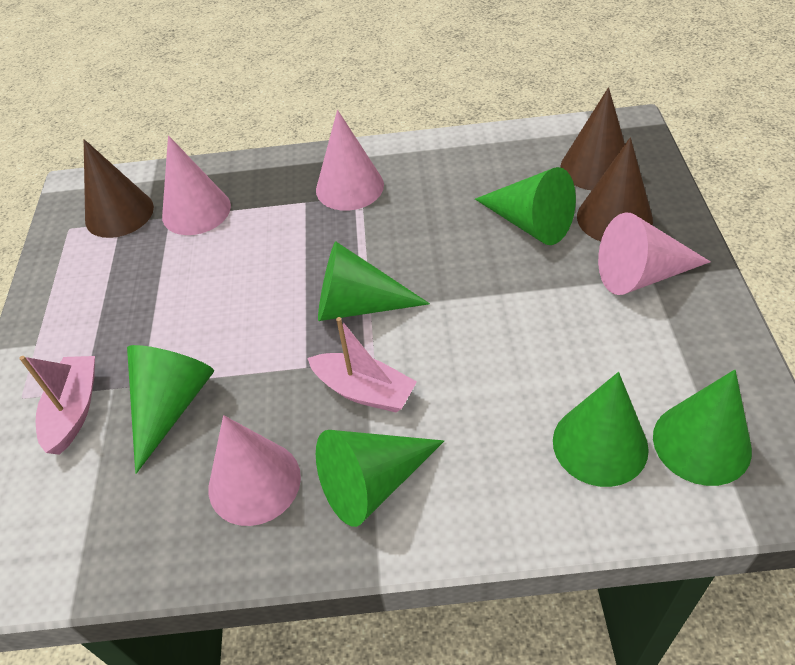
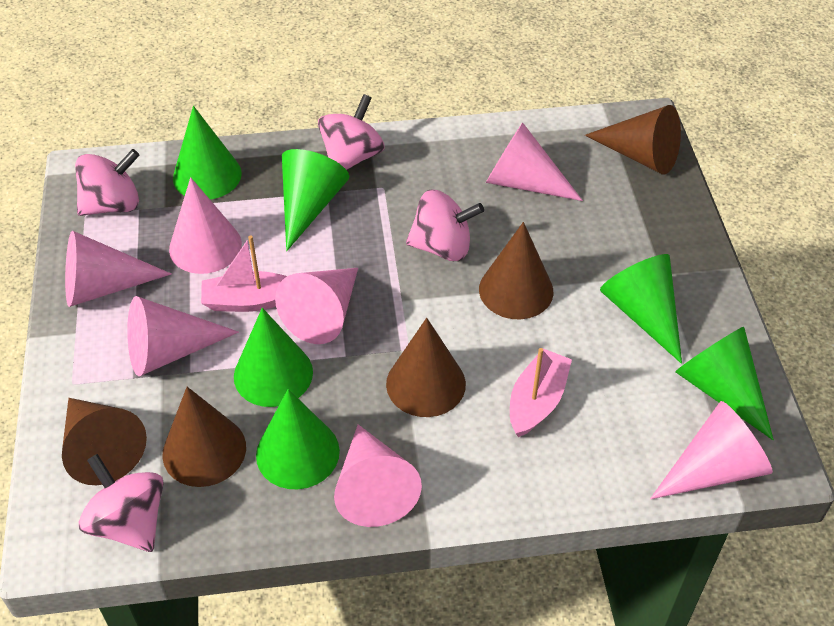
brown cone: [84,139,154,238] [560,87,625,190] [577,137,653,241] = 3 -> [62,398,147,485] [162,387,246,487] [386,318,466,417] [479,222,553,319] [585,105,681,175] = 5
pink cone: [162,136,231,235] [209,415,301,526] [316,110,384,211] [598,212,711,295] = 4 -> [65,231,171,307] [127,296,239,376] [169,177,242,274] [275,268,358,344] [334,424,422,527] [486,122,583,201] [650,401,773,499] = 7
pink spinning top: none = 0 -> [75,149,140,216] [79,454,164,552] [318,94,385,170] [406,190,484,261] = 4

